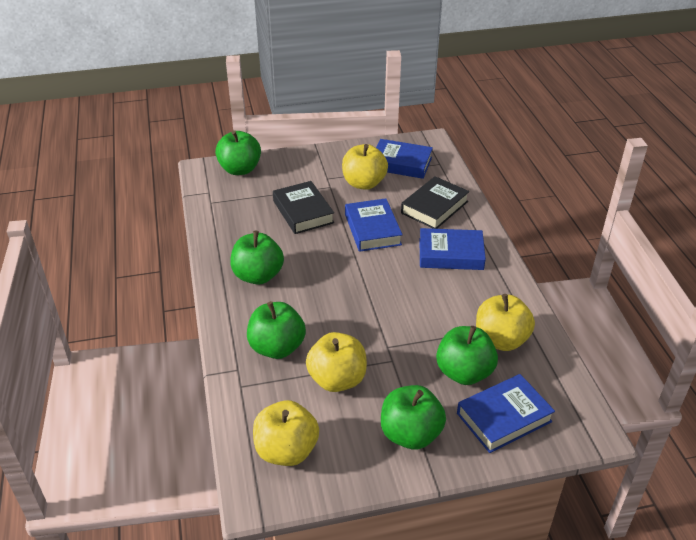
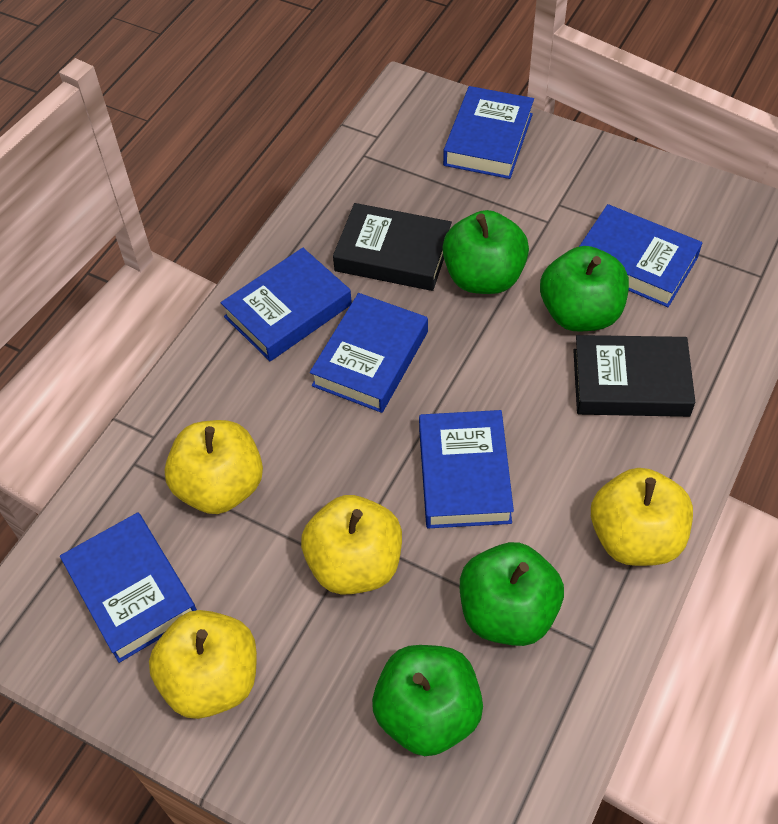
blue book: [345,198,403,252] [376,139,433,179] [419,228,486,270] [457,374,555,453] = 4 -> [60,512,197,663] [221,248,352,361] [310,293,428,413] [419,410,514,528] [443,86,534,179] [579,204,702,307] = 6
green apple: [215,130,261,175] [230,230,284,285] [247,301,306,359] [381,385,446,450] [436,326,498,385] = 5 -> [372,645,483,756] [442,210,529,294] [460,542,564,646] [540,246,629,331] = 4

